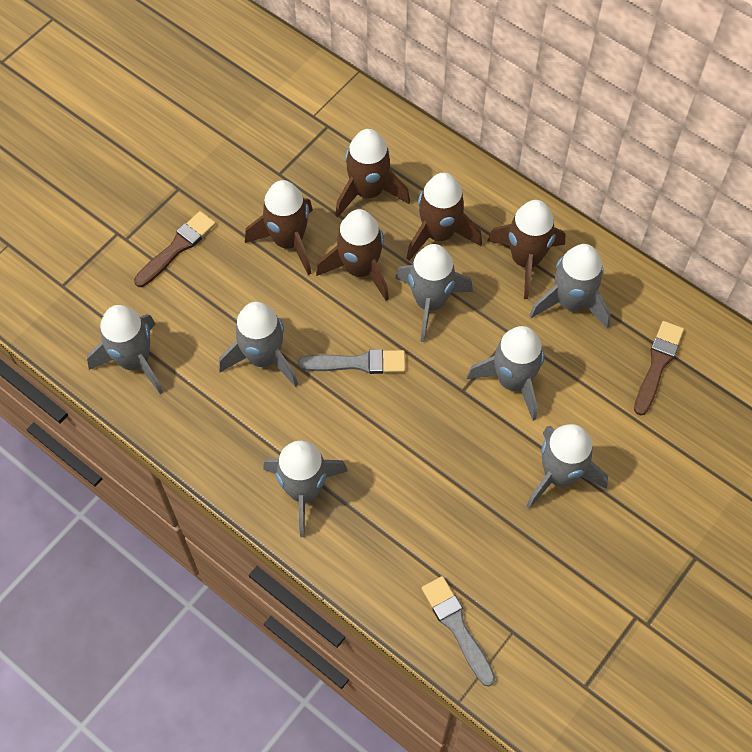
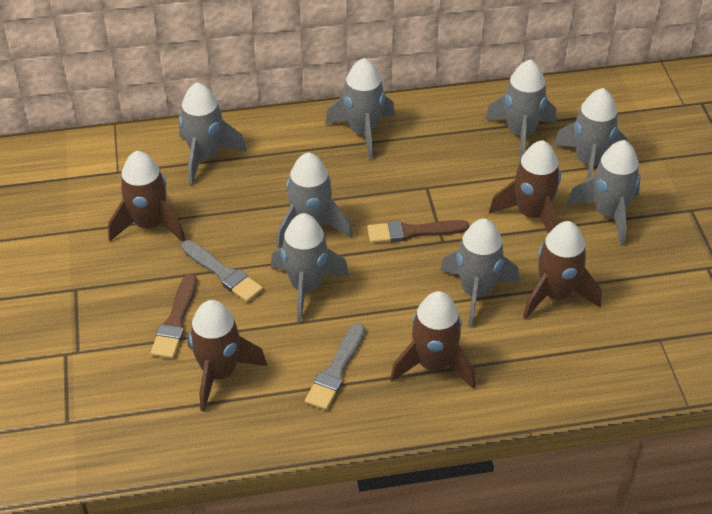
grey rocket: [87,305,163,394] [219,302,298,387] [263,441,348,537] [395,244,473,342] [467,326,544,421] [526,424,608,509] [529,244,611,329] = 7 -> [179,82,247,185] [271,213,349,322] [276,152,353,249] [325,58,395,160] [440,219,519,328] [485,59,556,160] [553,88,627,180] [566,140,641,246] = 8

